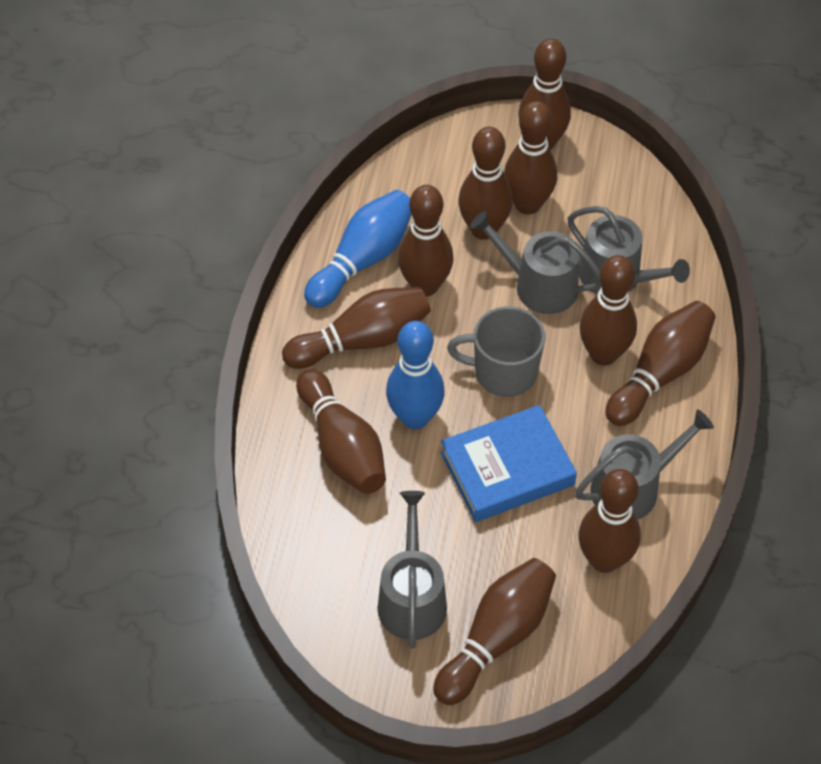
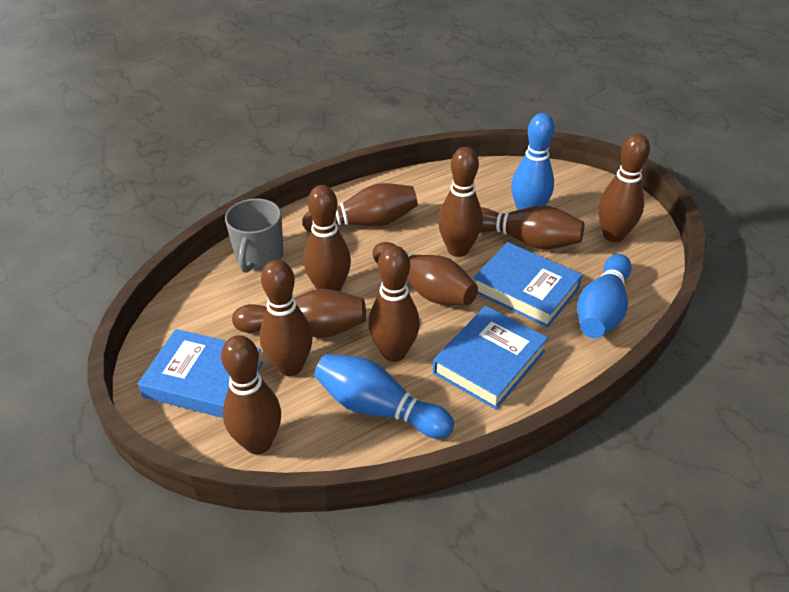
blue book: [441,405,577,522] = 1 -> [138,329,263,418] [433,306,548,410] [473,242,582,328] = 3
blue bowling pin: [304,190,412,308] [386,321,445,429] = 2 -> [314,354,454,439] [511,113,555,210] [577,254,632,338] = 3
grey watering can: [378,491,447,648] [470,211,601,314] [568,206,690,295] [575,409,714,519] = 4 -> none = 0

